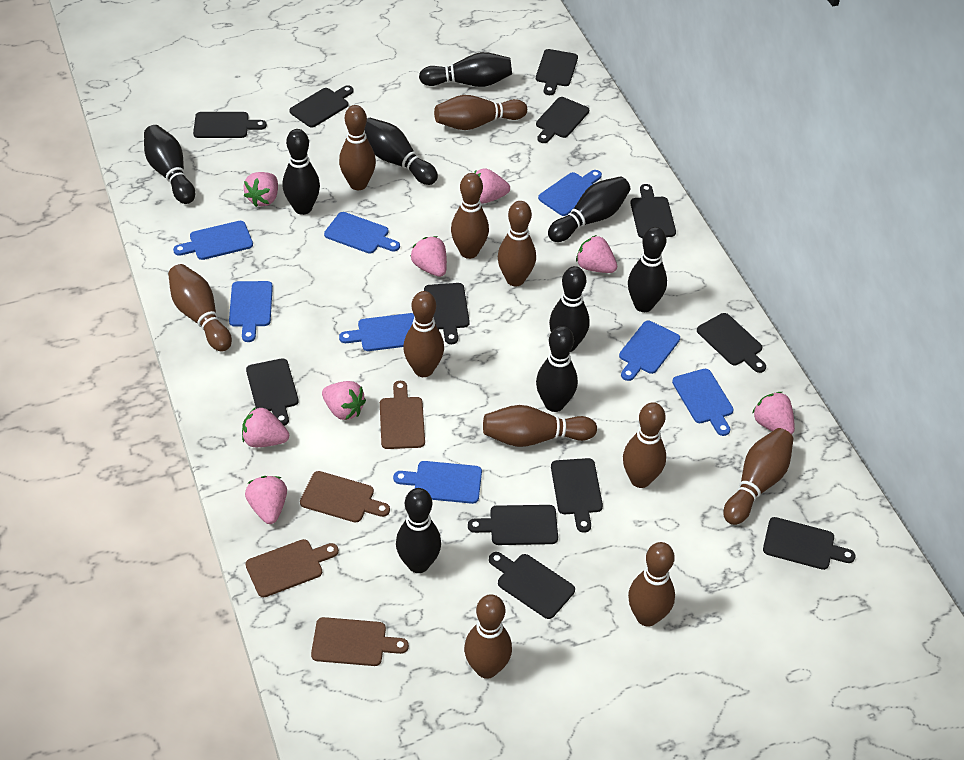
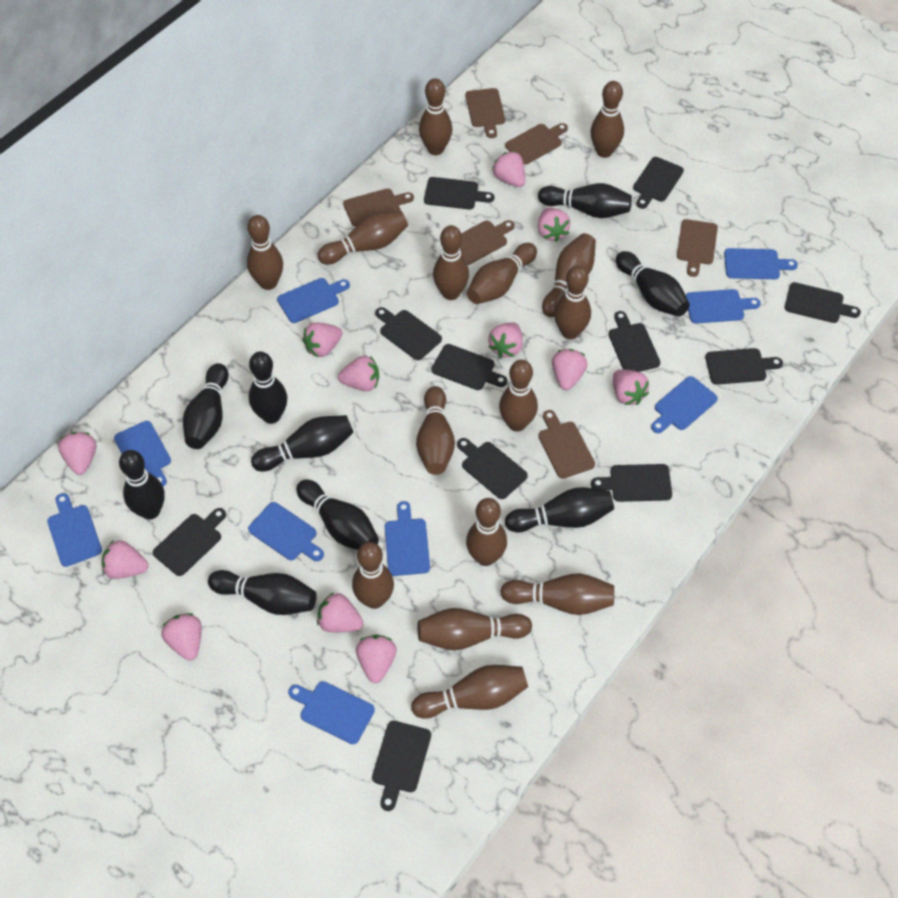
black cutting board: [193,112,267,138] [246,359,299,426] [289,85,354,127] [424,283,470,344] [468,505,558,545] [489,552,575,619] [536,49,578,95] [536,97,589,143] [551,458,603,533] [630,184,676,238] [697,313,766,373] [763,517,856,570] = 12 -> [153,508,226,576] [372,721,431,811] [375,307,442,360] [424,177,494,210] [431,344,507,390] [457,438,528,499] [591,464,672,502] [608,311,661,372] [633,157,684,209] [705,348,783,385] [785,282,861,323] = 11
blue cutting board: [173,221,253,260] [229,281,273,342] [324,212,400,254] [339,313,415,351] [393,461,482,504] [538,170,602,216] [619,321,680,381] [672,369,734,436] = 8 -> [47,493,102,567] [114,421,171,487] [248,502,324,561] [277,278,350,323] [288,681,375,744] [385,501,430,576] [651,376,718,433] [686,289,761,324] [724,248,798,279] = 9
brown bowling pin: [168,264,232,351] [339,105,376,190] [403,291,444,377] [434,95,527,130] [451,173,489,259] [464,594,512,679] [483,405,597,447] [498,201,536,286] [623,402,666,488] [628,542,675,627] [723,428,793,525] = 11 -> [247,215,283,290] [318,210,408,265] [352,542,394,609] [411,665,528,719] [416,386,455,475] [418,608,532,650] [419,78,452,155] [433,225,469,300] [466,498,507,566] [467,243,537,304] [499,360,538,432] [500,573,614,615] [542,233,596,317] [554,265,591,340] [590,81,624,158] = 15
brown cutting board: [246,539,339,597] [300,471,390,522] [311,617,409,666] [380,381,425,449] = 4 -> [343,188,414,227] [460,220,515,265] [465,88,505,138] [505,123,568,164] [538,410,595,479] [677,219,718,277] = 6
pink strawberry: [242,407,289,447] [243,172,278,207] [245,476,287,524] [322,381,366,420] [411,236,447,277] [474,168,510,204] [576,235,617,273] [752,392,795,434] = 8 -> [58,432,97,475] [102,540,148,579] [162,613,202,660] [302,323,342,357] [317,592,363,632] [338,356,379,391] [356,635,397,683] [488,323,523,358] [492,151,525,187] [538,208,571,242] [552,349,588,390] [613,370,649,405] = 12

